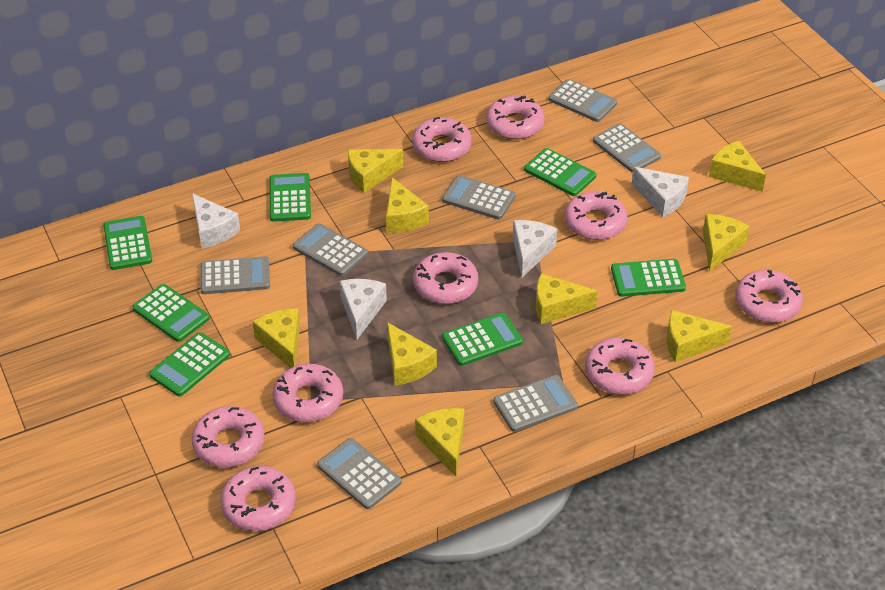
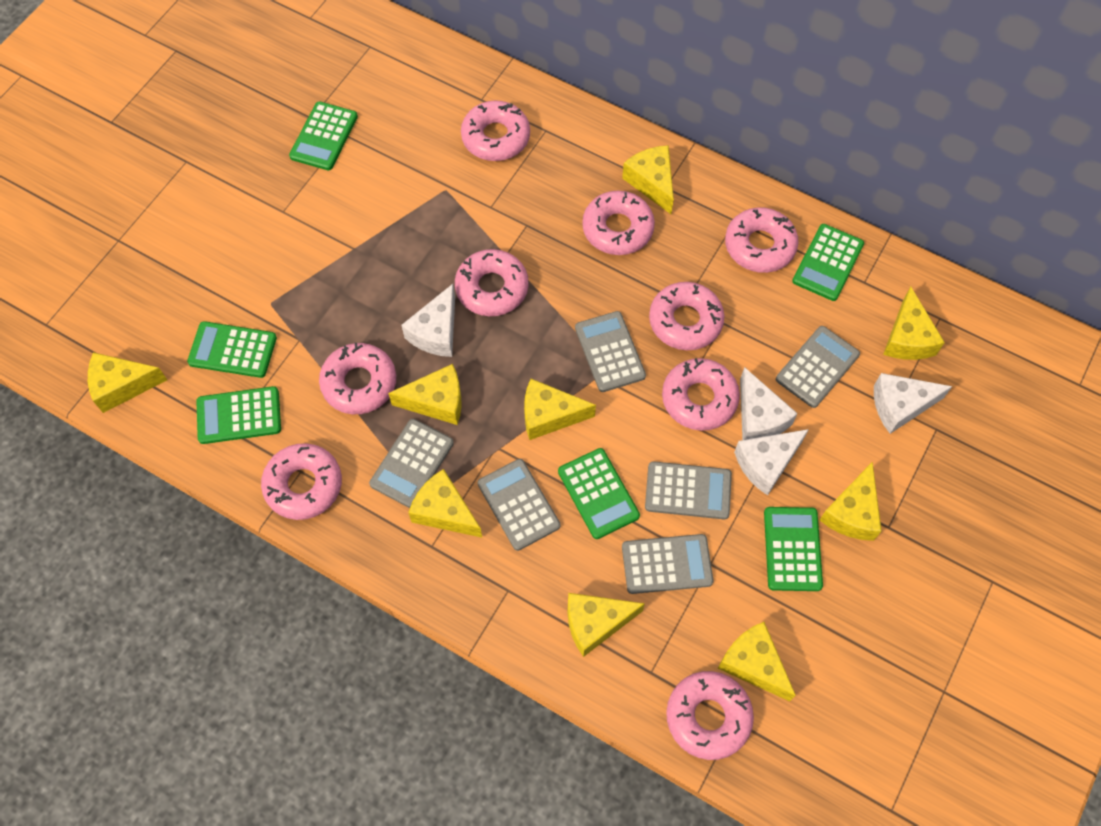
green calculator: [103,216,152,270] [132,284,210,342] [149,332,230,397] [270,173,311,222] [442,313,523,366] [524,148,596,196] [611,259,686,297] = 7 -> [187,321,277,378] [196,386,281,444] [289,101,358,170] [558,448,640,539] [764,507,823,591] [792,224,864,301] = 6
grey calculator: [201,256,270,294] [293,223,368,276] [317,438,401,509] [442,175,515,220] [493,375,578,432] [548,79,617,122] [593,123,661,173] = 7 -> [369,419,454,508] [478,459,561,551] [575,311,646,392] [622,534,714,594] [645,461,732,519] [776,326,860,408] = 6

